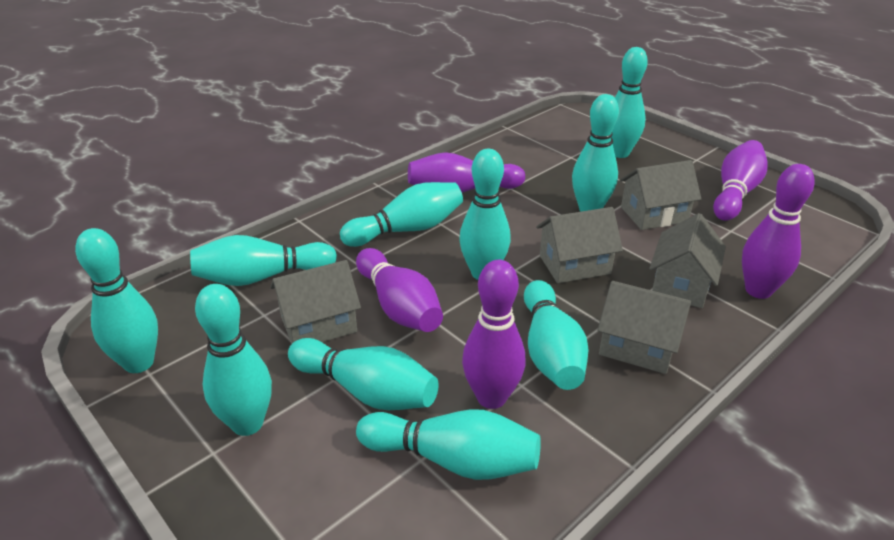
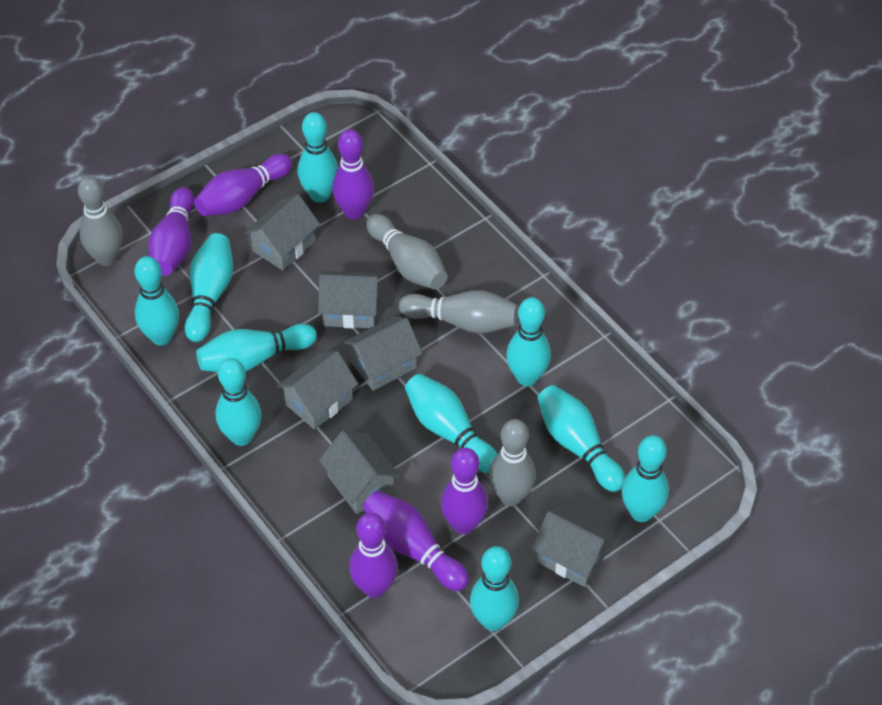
grey bowling pin: none = 0 -> [78,176,123,266] [366,214,447,290] [399,290,518,333] [489,419,536,506] = 4
grey house: [270,260,361,344] [536,207,623,283] [598,281,691,374] [620,160,701,230] [649,213,726,308] = 5 -> [244,195,320,270] [277,351,358,430] [318,271,380,328] [319,430,401,514] [344,317,422,391] [532,506,616,587] = 6
purple bowling pin: [356,248,443,332] [408,152,525,193] [462,260,526,409] [713,140,768,221] [742,164,815,299] = 5 -> [148,187,194,276] [194,154,292,216] [333,129,374,220] [349,512,398,598] [363,491,469,591] [441,448,488,534] = 6

